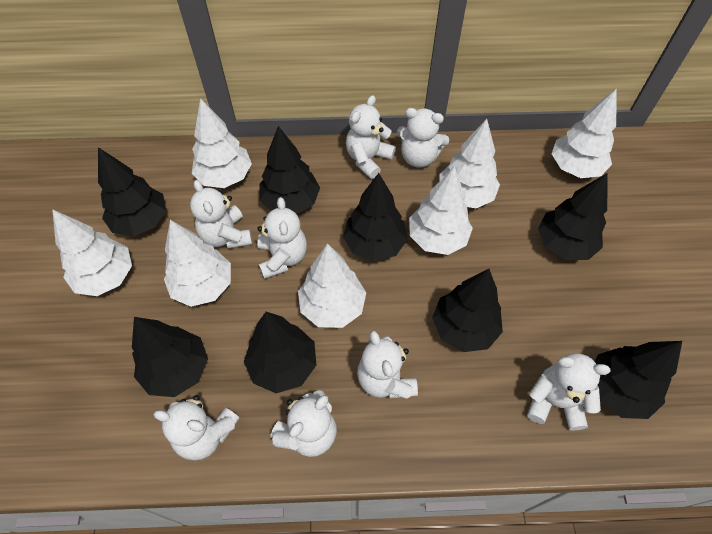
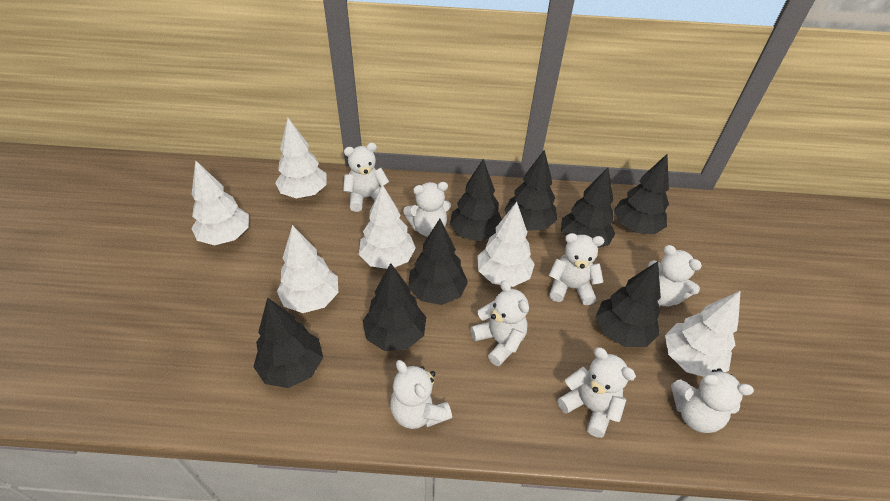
white tree: [52,209,132,296] [164,220,231,307] [192,98,252,188] [298,243,366,328] [409,166,473,255] [439,119,500,208] [552,88,617,178] = 7 -> [191,160,249,245] [275,118,327,198] [277,225,338,313] [359,184,416,269] [477,202,535,287] [665,291,741,377] = 6

